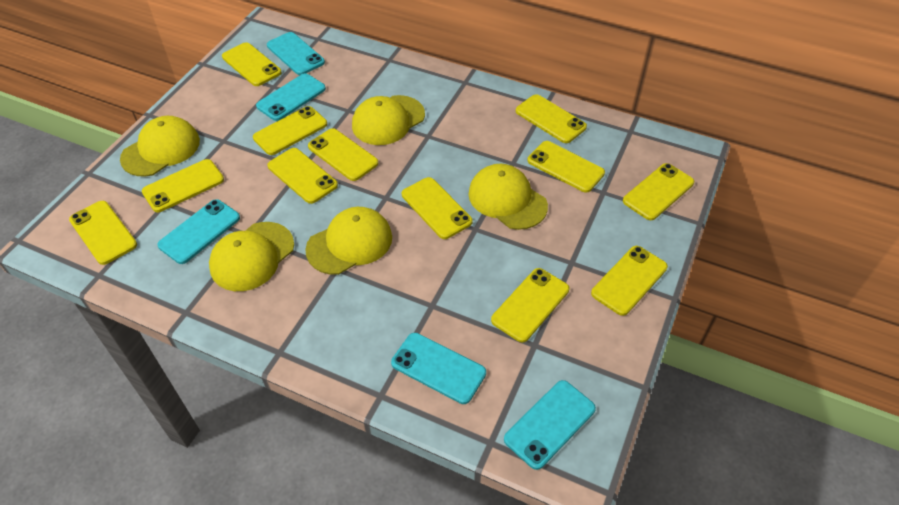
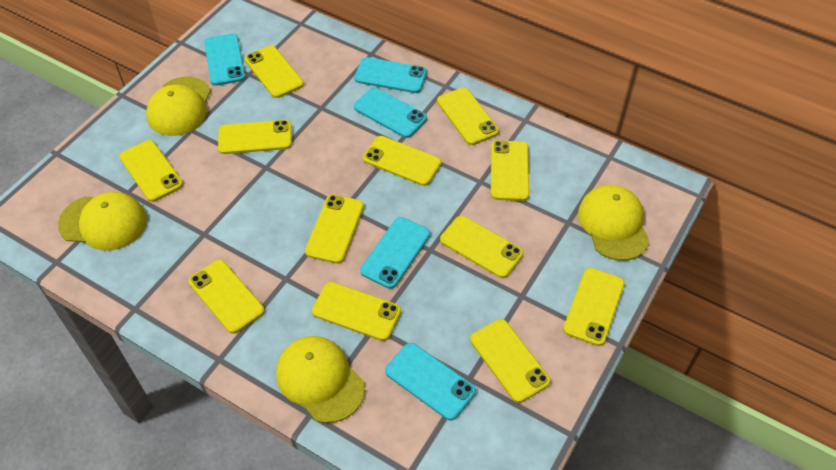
yellow cap: [120,116,200,177] [209,222,294,291] [305,207,392,275] [352,95,425,145] [468,164,548,230] = 5 -> [58,192,147,250] [146,77,211,136] [276,336,365,423] [578,185,650,261] = 4

